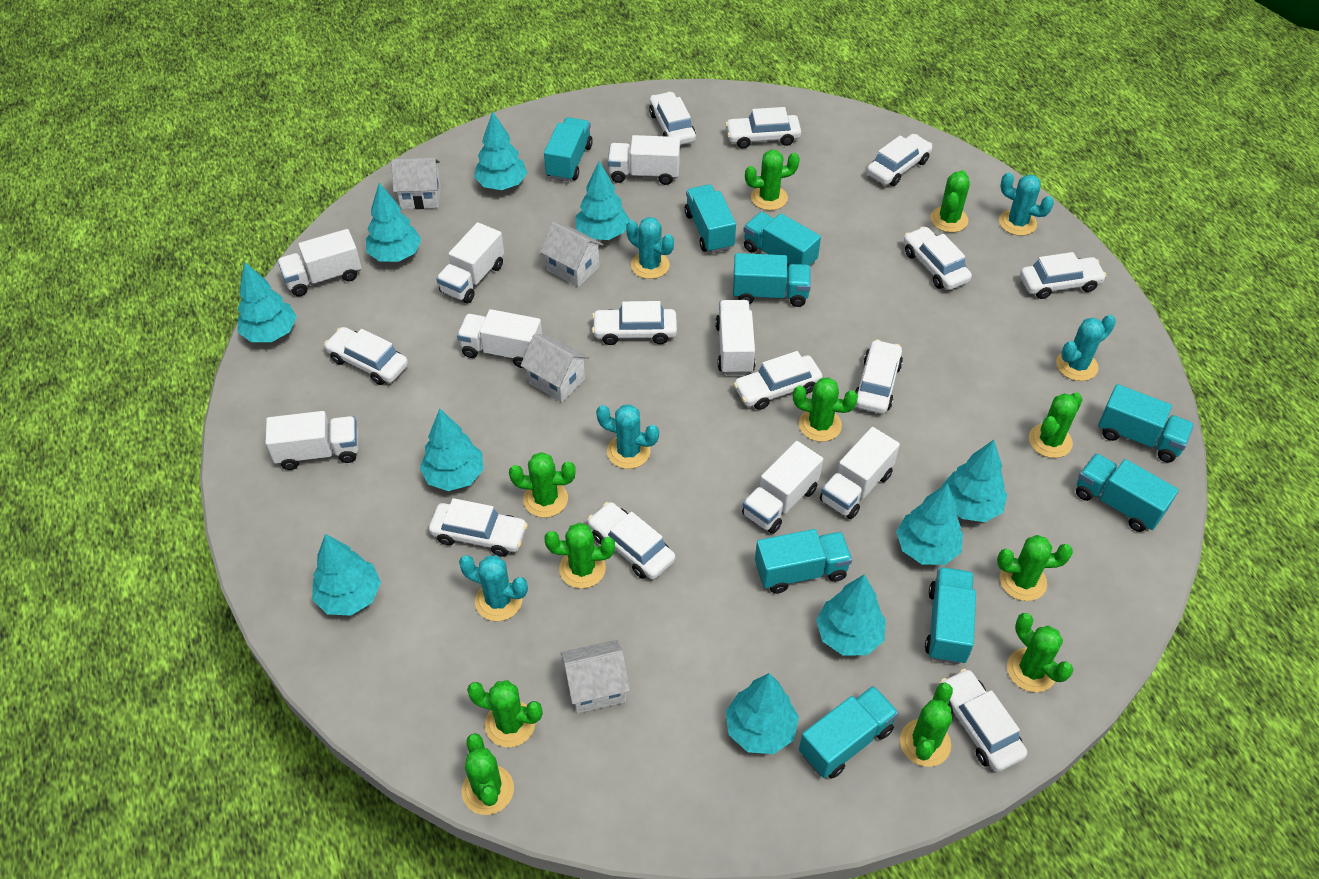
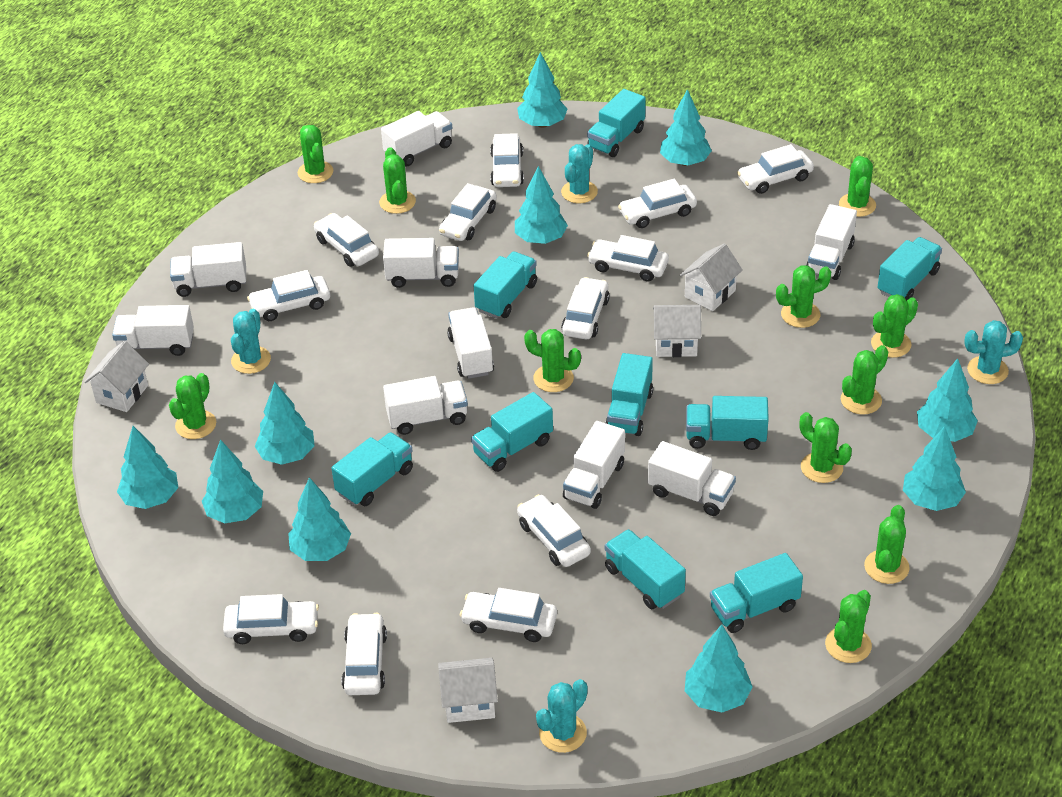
turquoise cactus: [459,556,528,621] [596,404,659,469] [626,217,674,279] [999,172,1054,236] [1056,315,1116,381] = 5 -> [231,309,271,374] [536,679,588,753] [561,144,598,203] [964,320,1023,384] = 4
white truck: [266,411,358,470] [277,229,362,297] [436,222,504,303] [457,309,542,368] [608,135,680,185] [715,300,755,375] [742,441,823,534] [820,427,900,519] = 8 -> [112,305,194,356] [170,242,246,297] [381,111,452,166] [383,238,459,288] [383,376,468,435] [447,307,494,379] [563,421,625,509] [648,441,736,516] [806,204,857,280] = 9

